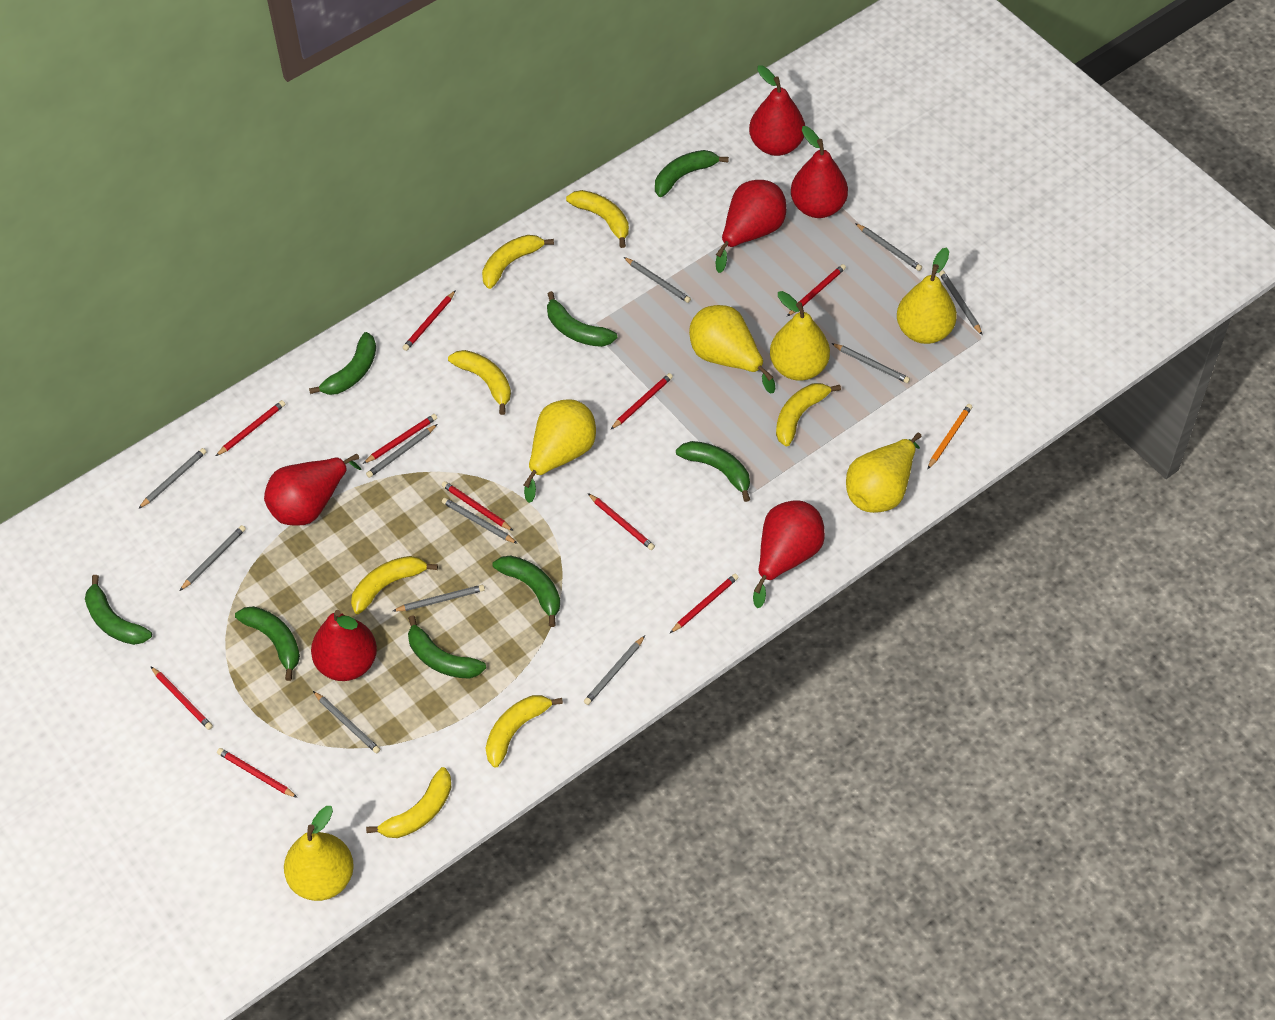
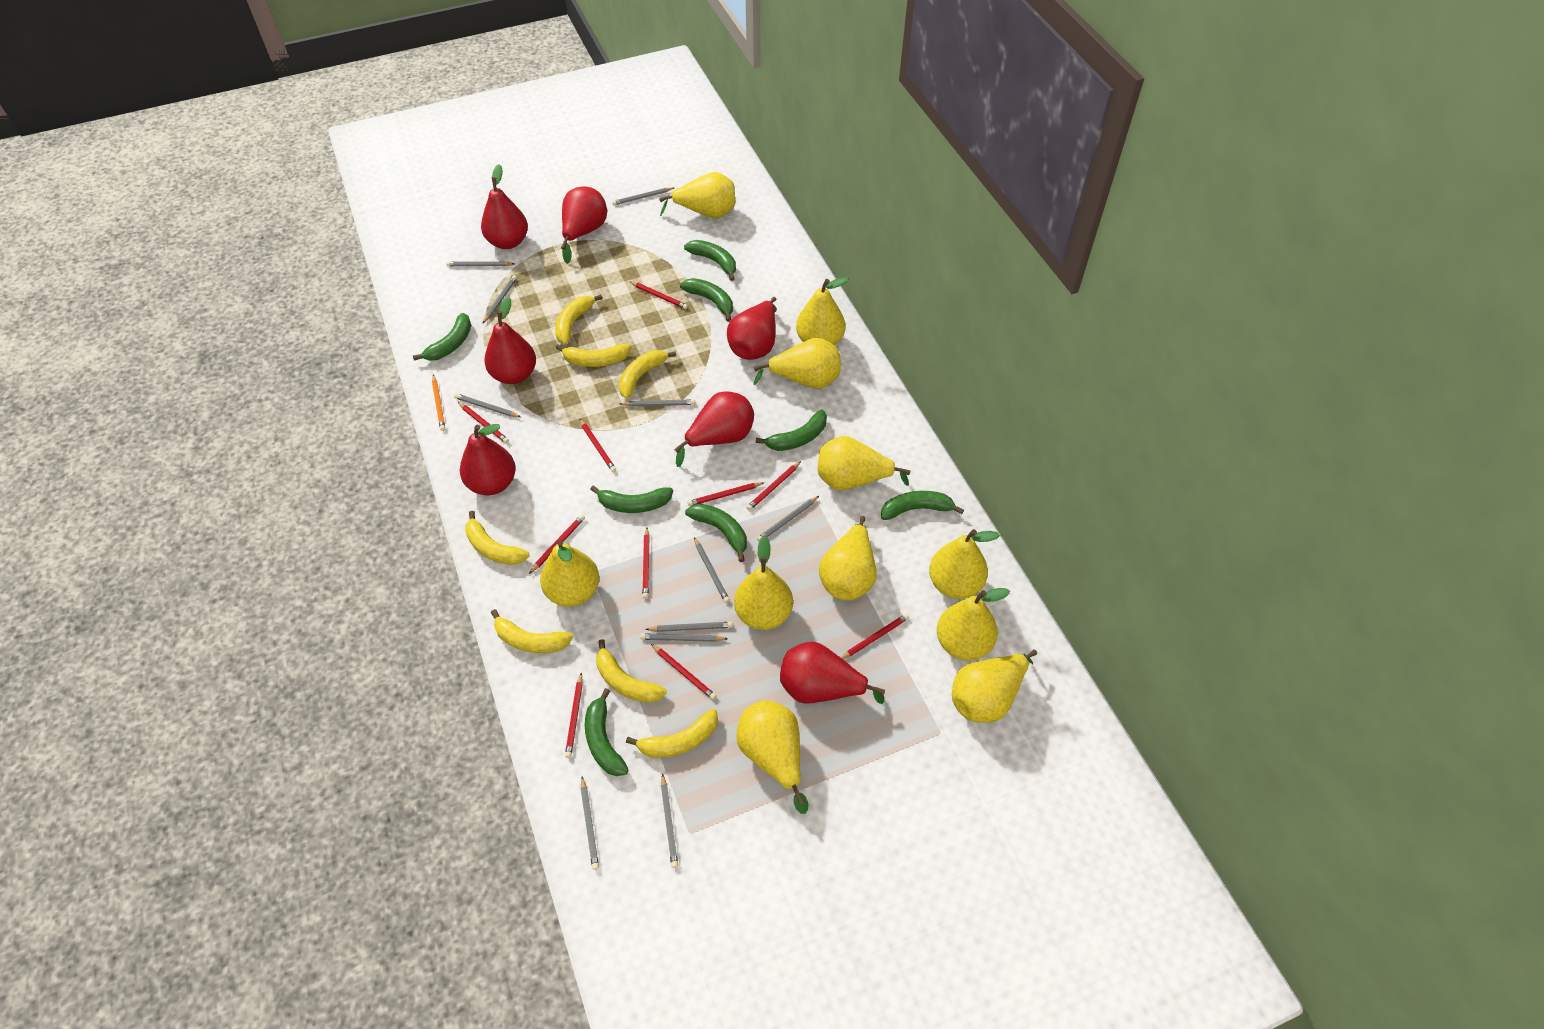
red pear: [264,454,362,526] [311,610,377,681] [715,180,786,273] [749,65,805,156] [753,500,825,608] [791,126,848,218] = 6 -> [460,424,516,495] [481,164,528,249] [484,296,536,384] [561,186,607,264] [674,391,754,467] [727,297,777,360] [780,642,885,704] = 7
yellow pear: [284,806,354,901] [524,399,596,503] [689,305,775,393] [770,291,830,381] [846,433,921,513] [897,248,957,344] = 6 -> [540,540,599,607] [659,172,735,219] [734,536,793,630] [736,701,808,814] [754,338,841,389] [796,277,849,346] [818,436,910,490] [819,516,877,601] [929,529,1000,599] [937,588,1010,660] [952,649,1037,723] = 11

